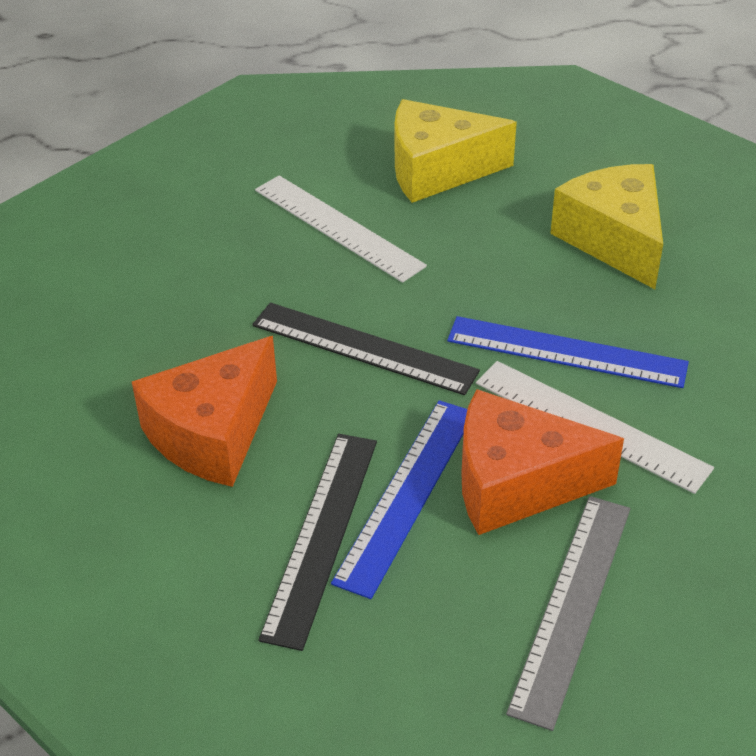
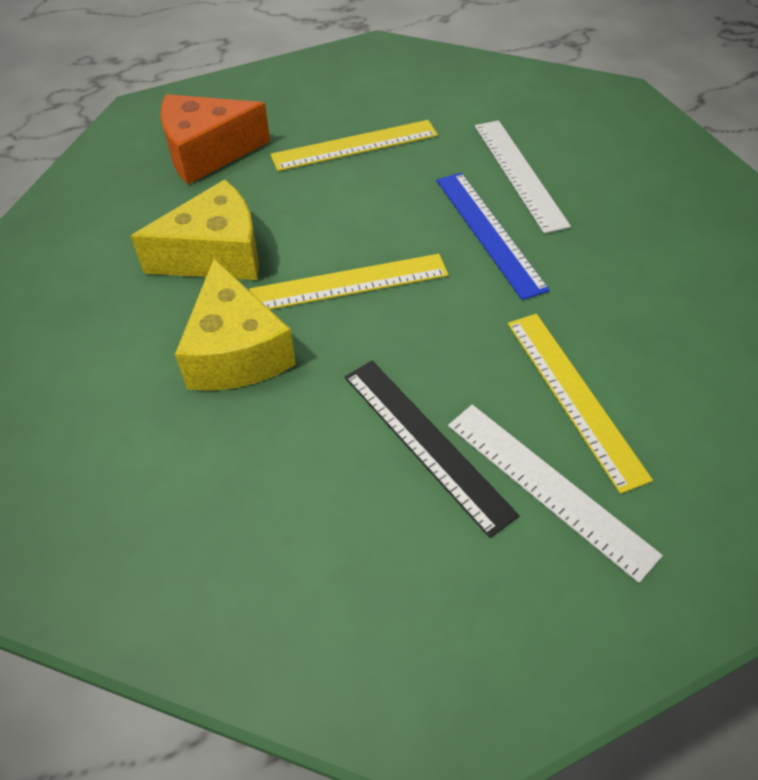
black ruler: [252,303,480,395] [258,434,377,651] = 2 -> [345,361,519,538] = 1
blue ruler: [331,400,467,599] [447,316,689,388] = 2 -> [436,173,550,300] = 1
grey ruler: [506,496,630,731] = 1 -> none = 0
orange cheese: [132,336,277,487] [461,389,624,535] = 2 -> [161,94,270,184] = 1
yellow ruler: none = 0 -> [250,254,448,310] [270,120,438,171] [508,314,653,494] = 3

